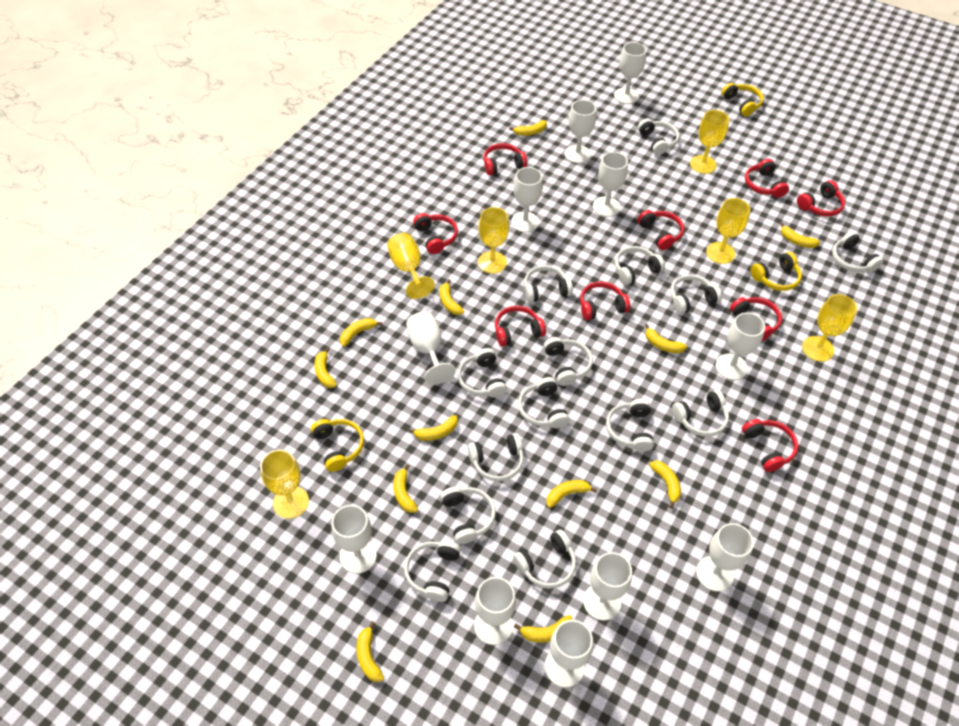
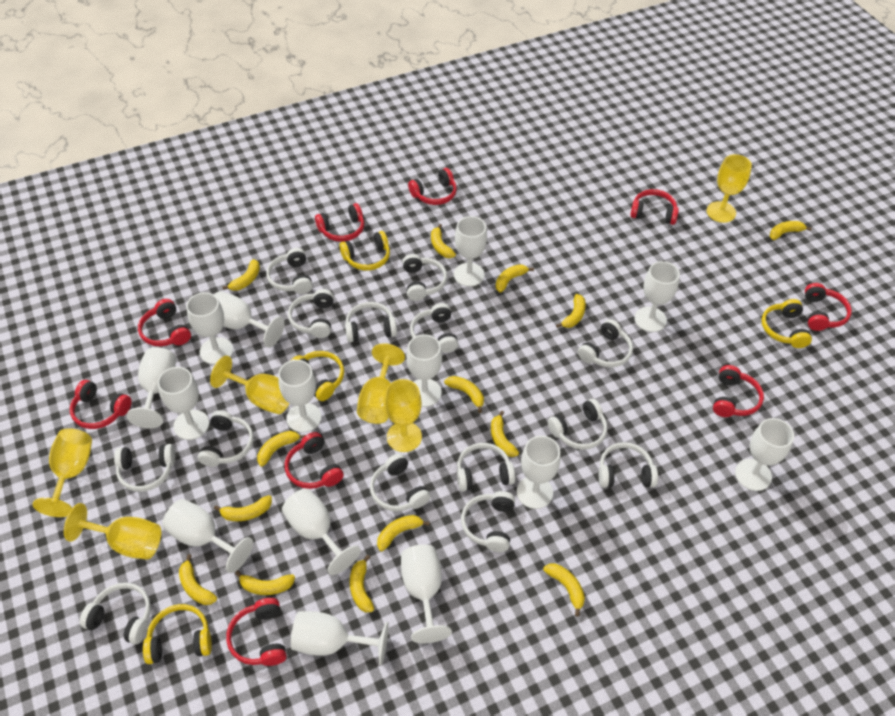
white goblet: [332,505,377,574] [406,312,456,385] [474,577,516,645] [511,167,543,232] [545,620,593,687] [565,100,596,163] [583,552,632,621] [593,152,628,217] [614,42,647,104] [696,523,754,592] [716,312,765,380] = 11 -> [126,347,176,429] [158,367,209,440] [162,499,253,573] [186,292,233,365] [214,291,284,348] [278,360,322,433] [282,489,361,575] [291,611,389,665] [401,544,452,643] [406,335,442,407] [454,216,487,287] [517,436,560,509] [634,261,680,332] [735,418,794,491] = 14
yellow banana: [314,347,337,388] [340,318,382,347] [357,621,384,682] [393,464,418,513] [408,415,458,441] [440,279,464,315] [509,120,547,136] [514,615,572,643] [546,480,597,508] [645,324,687,353] [649,461,681,508] [780,223,820,248] = 12 -> [179,554,217,605] [214,495,272,521] [222,259,260,291] [235,570,295,595] [257,431,306,467] [350,555,374,613] [377,515,430,551] [431,224,456,258] [444,376,484,413] [491,411,519,457] [496,264,534,293] [543,564,585,616] [556,294,586,328] [770,221,812,240] = 14
yellow headphones: [311,419,364,472] [722,83,764,117] [750,252,802,291] = 3 -> [143,604,212,664] [290,351,344,401] [339,231,390,271] [762,299,812,348] = 4

